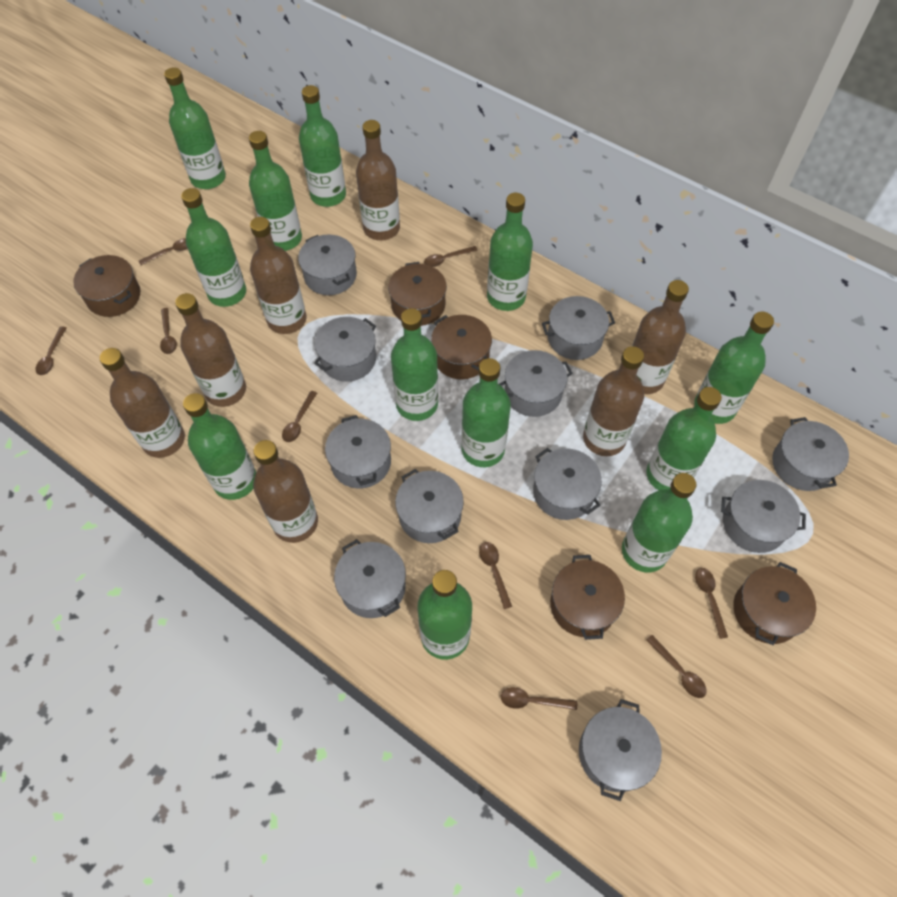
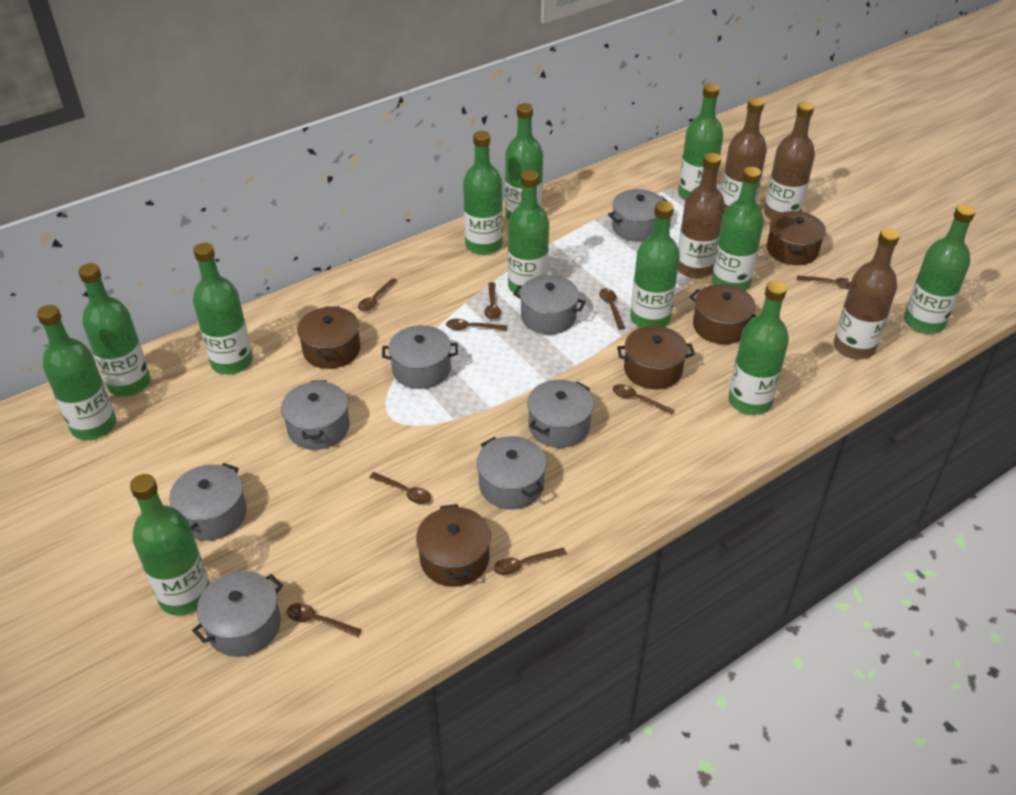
brown bottle: [100,348,185,458] [175,293,246,407] [250,217,306,334] [253,440,318,543] [356,120,400,240] [583,346,644,456] [632,280,689,394] = 7 -> [678,153,725,279] [721,98,767,213] [764,102,815,220] [834,228,900,359] = 4
grey pot: [298,234,357,295] [314,317,376,382] [325,415,391,488] [334,539,406,618] [395,469,464,543] [499,350,573,417] [533,448,602,520] [542,296,615,360] [579,699,662,801] [721,480,806,553] [772,417,849,491] = 11 -> [169,463,247,541] [192,571,283,657] [281,380,350,450] [382,325,458,389] [476,436,547,510] [513,275,586,334] [527,380,594,448] [608,189,667,242] = 8

